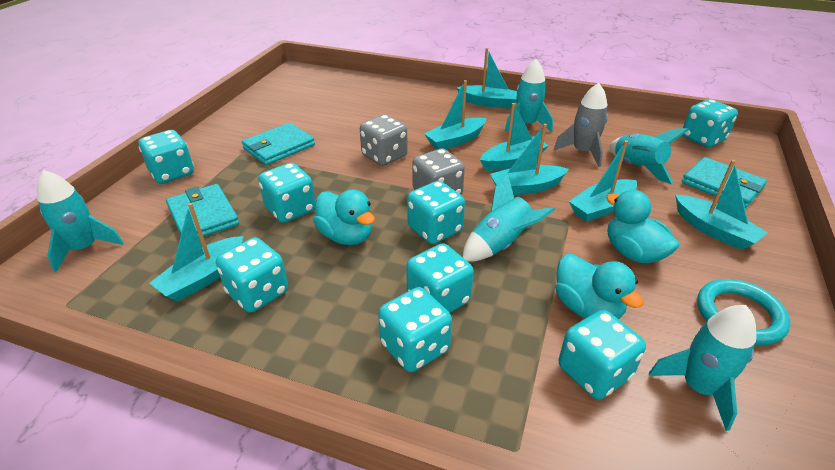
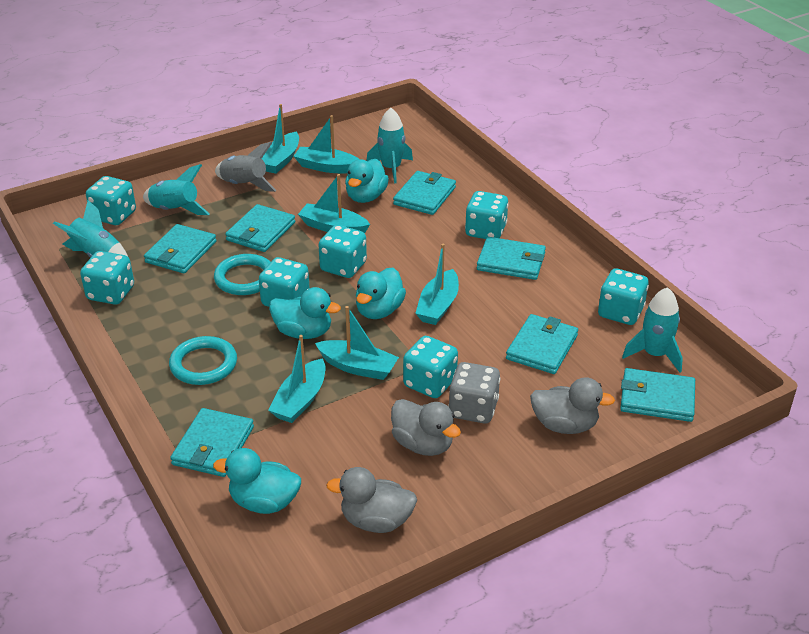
grey dice: [360,114,408,166] [412,148,465,195] = 2 -> [448,362,500,423] = 1
grey duck: none = 0 -> [326,467,417,533] [391,399,461,456] [530,377,615,434] = 3
turquoise boat: [150,203,244,302] [424,80,486,149] [456,48,517,109] [480,103,549,171] [490,124,569,195] [569,140,637,222] [675,160,768,250] = 7 -> [262,104,299,174] [268,335,326,423] [294,115,360,173] [298,174,370,233] [315,306,399,380] [415,244,459,325] = 6
turquoise dice: [138,130,194,184] [216,237,288,313] [258,163,316,223] [378,287,452,372] [406,243,474,313] [407,181,465,244] [559,310,646,400] [682,99,738,147] = 8 -> [80,251,134,305] [86,176,136,225] [259,257,310,307] [319,225,367,278] [403,336,458,398] [465,191,509,239] [598,268,649,325] = 7
turquoise duck: [313,189,375,245] [555,254,644,319] [606,190,680,263] = 3 -> [213,448,301,514] [269,287,341,339] [345,159,389,203] [356,268,406,319] = 4
turquoise ring: [697,279,791,345] = 1 -> [169,336,237,385] [214,254,271,295] = 2
turquoise rocket: [37,170,124,272] [463,173,555,262] [505,59,553,132] [610,128,689,184] [649,305,756,431] = 5 -> [53,200,128,258] [143,164,210,215] [366,108,413,183] [622,287,683,372] = 4
turquoise wallet: [166,184,239,237] [242,123,315,165] [682,157,767,208] = 3 -> [144,224,216,273] [170,408,254,477] [225,204,295,252] [393,171,456,215] [477,237,546,280] [506,314,578,374] [620,368,695,422] = 7

